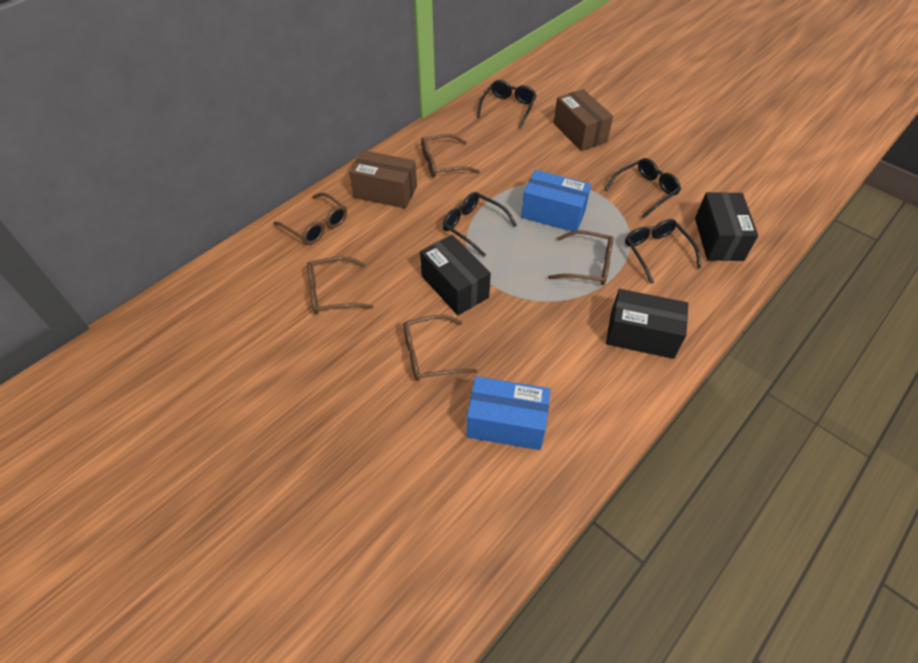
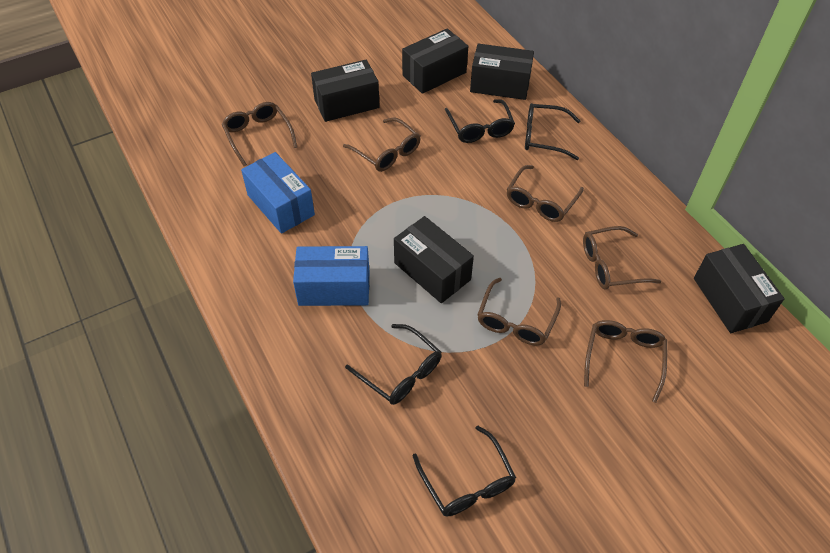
black box: [420,235,491,315] [606,289,688,359] [695,192,758,261] = 3 -> [311,60,380,122] [394,216,474,303] [402,28,468,94] [470,43,534,100] [694,244,785,333] = 5
brown box: [349,150,417,209] [553,89,613,151] = 2 -> none = 0
brown glasses: [273,192,347,245] [307,256,374,314] [403,315,477,381] [421,134,480,178] [548,230,614,286] = 5 -> [222,102,297,166] [343,117,420,172] [477,277,561,346] [507,165,584,222] [583,226,661,290] [584,320,667,403] = 6

